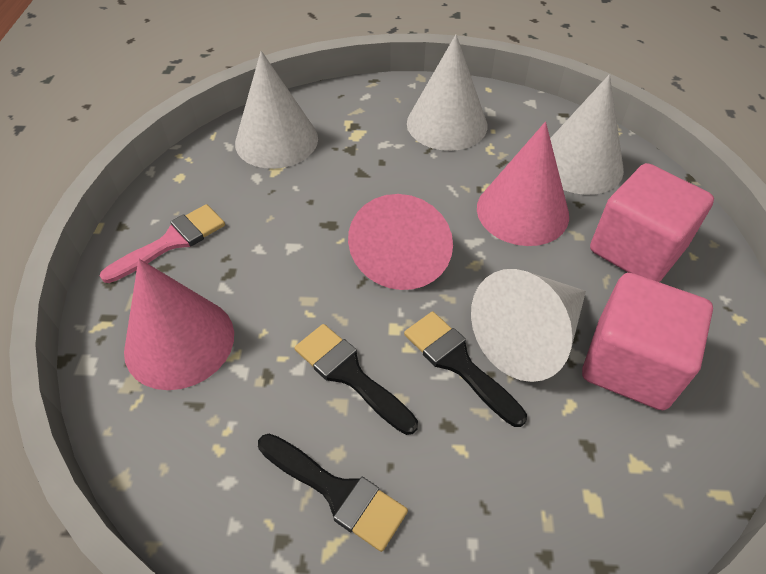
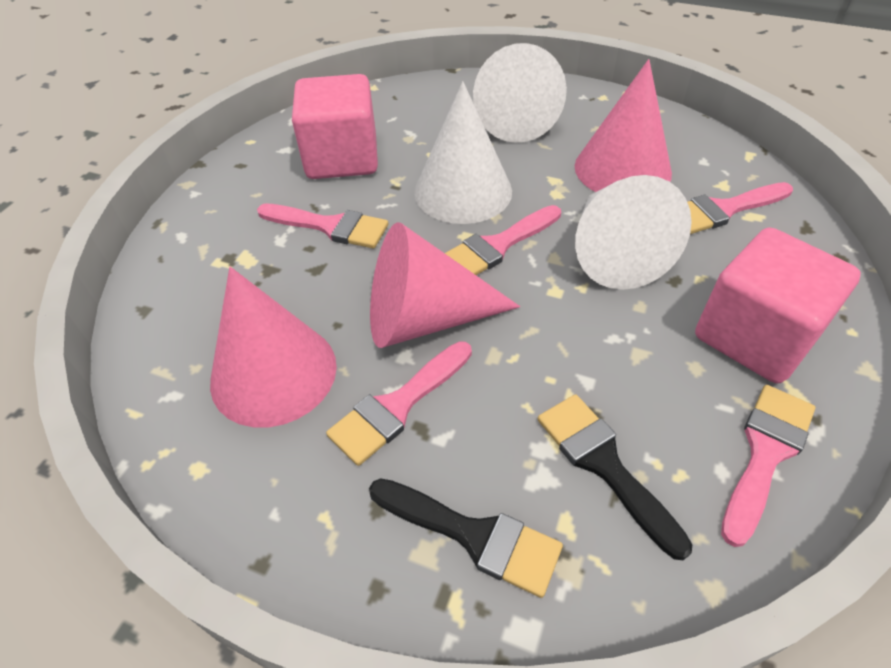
black brush: [258,434,408,552] [295,324,418,435] [404,311,527,427] = 3 -> [369,478,563,598] [538,394,692,560] = 2
pink brush: [100,204,225,283] = 1 -> [257,204,388,248] [326,341,472,466] [445,205,561,275] [687,182,793,234] [721,385,815,547] = 5
white cone: [235,51,318,169] [407,35,487,151] [471,269,586,382] [550,74,624,195] = 4 -> [414,81,512,224] [473,43,567,143] [575,175,692,290] = 3

